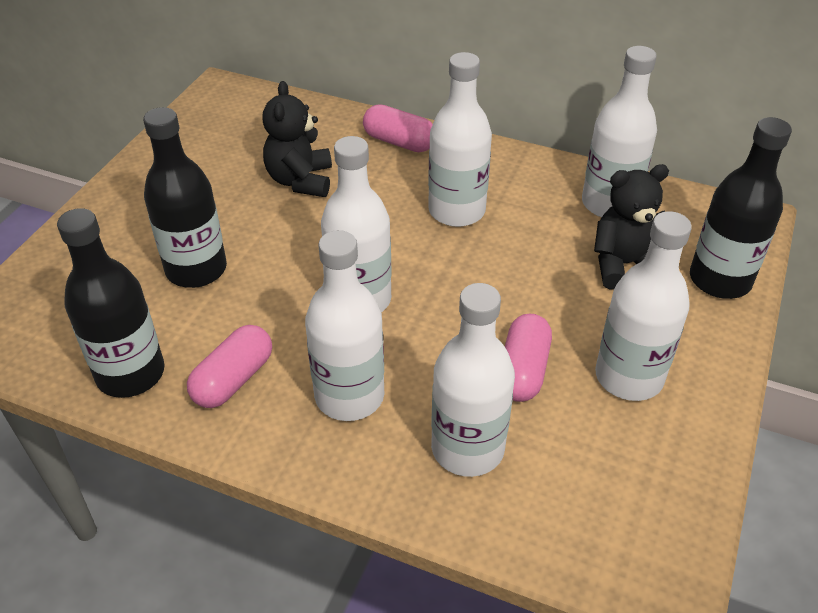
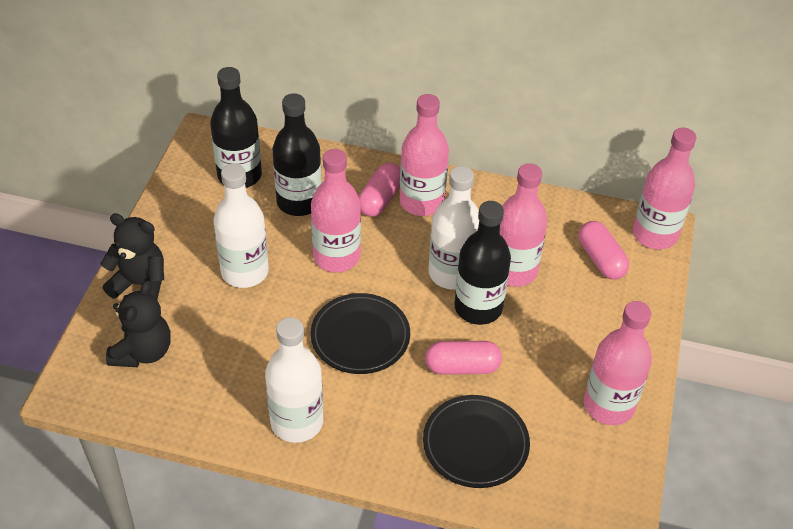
black plate: none = 0 -> [310,293,410,374] [423,395,530,488] = 2
pink bottle: none = 0 -> [311,149,361,272] [400,94,449,216] [500,163,547,287] [584,301,652,425] [633,128,696,249] = 5
white bottle: [305,230,384,421] [321,136,392,312] [428,52,492,227] [431,283,515,477] [582,46,657,217] [595,211,692,401] = 6 -> [213,164,269,288] [265,317,323,443] [429,166,479,289] = 3

